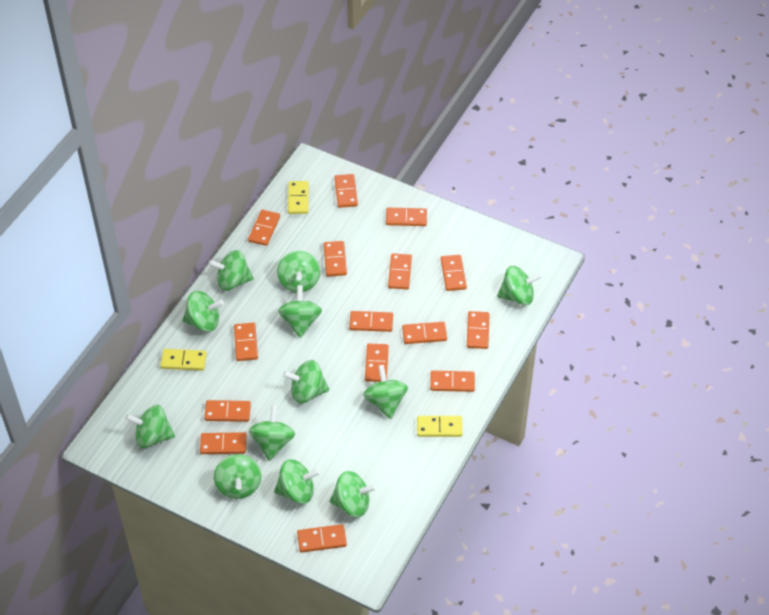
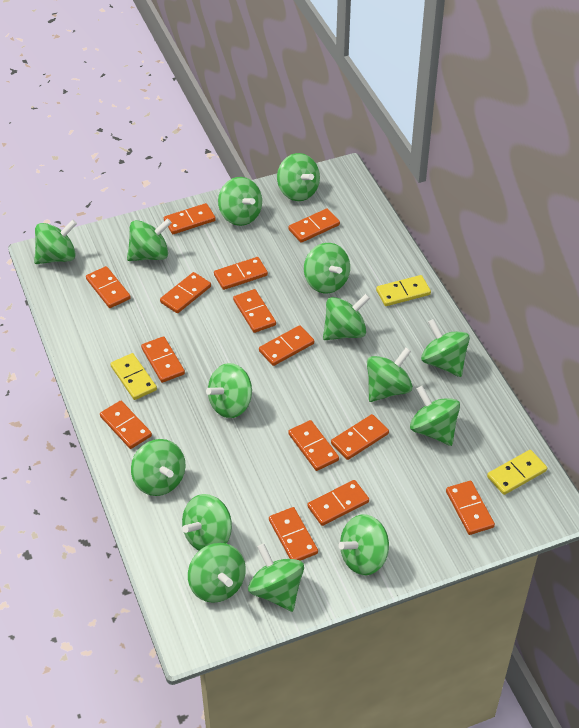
green spinning top: [125,405,175,448] [183,291,224,332] [208,250,254,291] [214,454,261,499] [249,405,295,461] [274,459,320,504] [277,251,320,293] [278,285,322,338] [283,360,329,403] [330,471,377,517] [363,365,408,419] [497,266,542,305] = 12 -> [34,219,77,264] [127,218,172,261] [131,439,186,496] [182,494,232,551] [188,543,246,603] [206,363,252,418] [218,177,262,226] [248,544,304,612] [277,153,320,201] [304,243,350,293] [323,294,370,340] [338,514,389,575] [367,348,413,402] [410,386,460,446] [421,319,470,377] = 15
orange domino: [200,432,246,454] [204,400,251,422] [234,323,258,361] [248,210,280,246] [297,524,347,553] [324,241,347,277] [334,174,358,208] [349,311,393,332] [365,344,389,382] [386,208,427,226] [388,254,412,289] [402,322,447,344] [430,371,475,392] [441,255,467,291] [467,311,489,349] = 15 -> [86,266,131,308] [100,401,152,449] [141,336,185,383] [160,272,211,313] [164,203,216,234] [214,257,268,290] [233,289,276,333] [259,325,314,366] [269,507,318,561] [288,208,340,243] [288,420,339,471] [307,480,369,526] [331,414,389,460] [446,481,495,535] = 14

